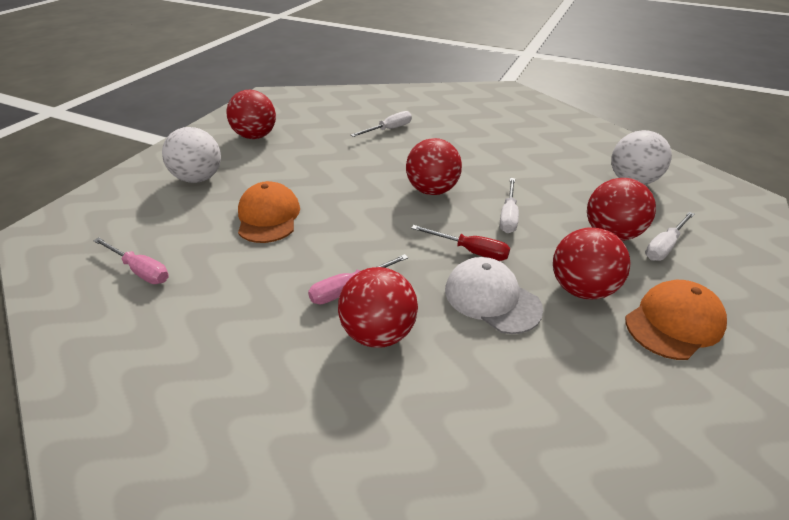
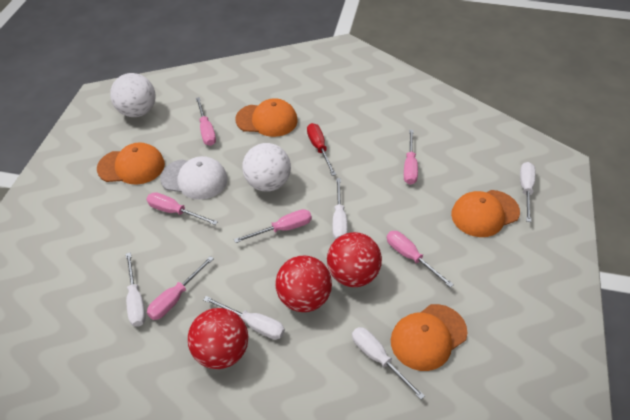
orange cap: [238,181,300,243] [625,280,727,360] = 2 -> [97,143,165,184] [235,98,297,137] [391,304,468,371] [451,190,520,237] = 4
pink screwdriver: [93,237,169,284] [308,254,408,304] = 2 -> [147,192,218,225] [147,256,214,320] [196,97,216,146] [234,209,312,243] [387,231,454,288] [404,129,418,185] = 6
red ball: [227,90,276,139] [338,267,418,348] [406,138,462,195] [553,227,631,299] [587,178,656,241] = 5 -> [188,308,248,369] [275,256,332,312] [327,232,382,287] = 3
white screwdriver: [351,111,412,137] [500,178,519,233] [645,212,695,261] = 3 -> [126,252,146,327] [203,296,285,340] [333,178,348,239] [352,327,425,399] [520,162,536,222] = 5

